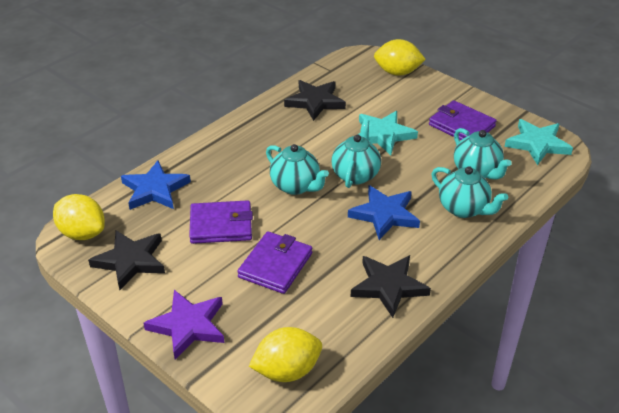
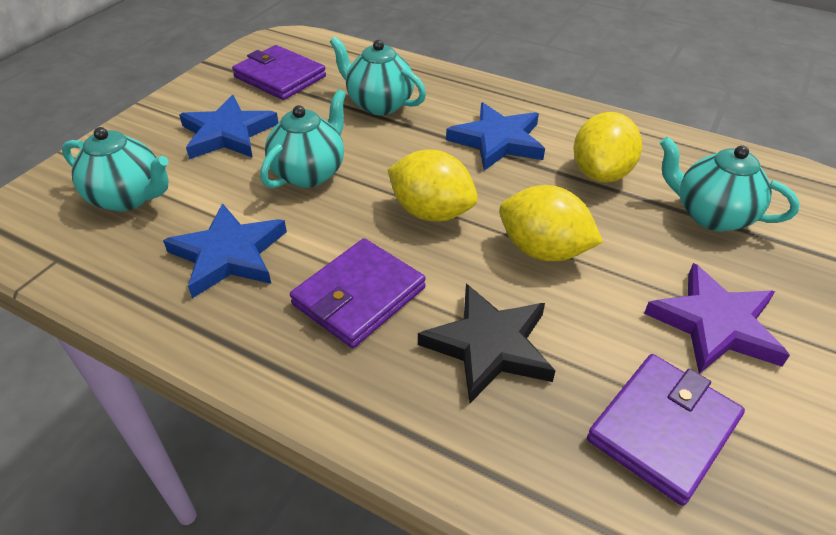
black star: [88,230,165,290] [284,80,346,121] [351,255,431,318] = 3 -> [418,284,555,403] = 1
blue star: [121,160,191,210] [348,185,420,240] = 2 -> [163,203,287,298] [179,95,279,159] [446,102,545,171] = 3
turquoise star: [358,111,418,155] [504,119,573,165] = 2 -> none = 0

